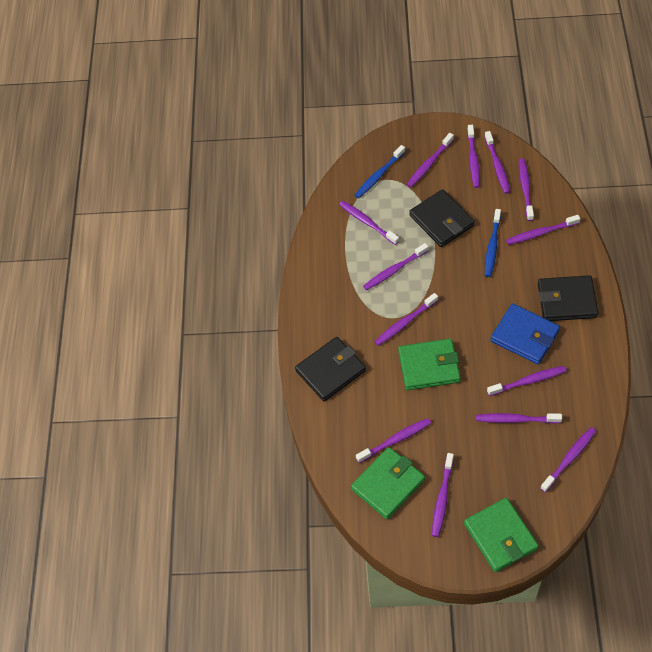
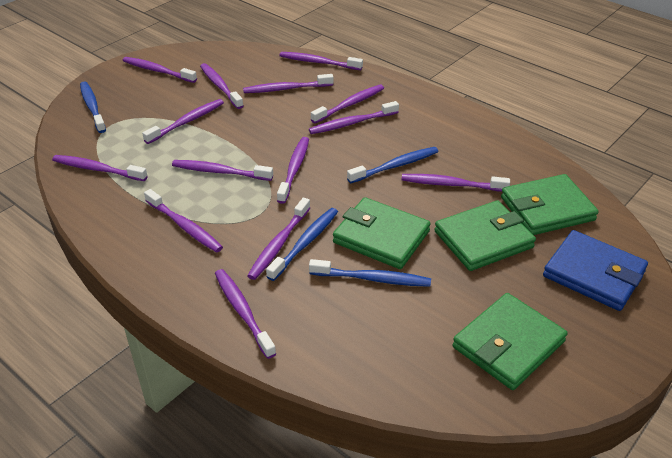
black wallet: [295,337,366,401] [409,189,475,247] [538,275,598,321] = 3 -> none = 0
blue toothbrush: [355,145,405,198] [485,209,501,277] = 2 -> [80,82,106,133] [266,208,338,281] [309,259,431,287] [347,147,439,183] = 4
green wallet: [351,447,425,519] [398,339,461,390] [464,498,539,572] = 3 -> [333,197,431,269] [434,200,536,271] [452,293,568,390] [501,174,599,235] = 4
purple toothbrush: [339,201,399,245] [356,418,431,463] [363,243,428,290] [374,293,438,346] [407,133,454,187] [432,453,454,537] [467,125,480,188] [476,413,562,423] [485,131,510,194] [487,366,567,396] [506,215,580,245] [519,159,534,221] [540,427,596,492] = 13 -> [52,155,148,181] [123,57,197,83] [142,99,224,144] [144,189,223,253] [172,160,273,181] [200,63,243,109] [215,269,276,359] [243,74,334,93] [247,198,310,280] [277,137,309,204] [279,52,363,70] [309,101,399,134] [311,84,384,123] [402,174,510,192] = 14

